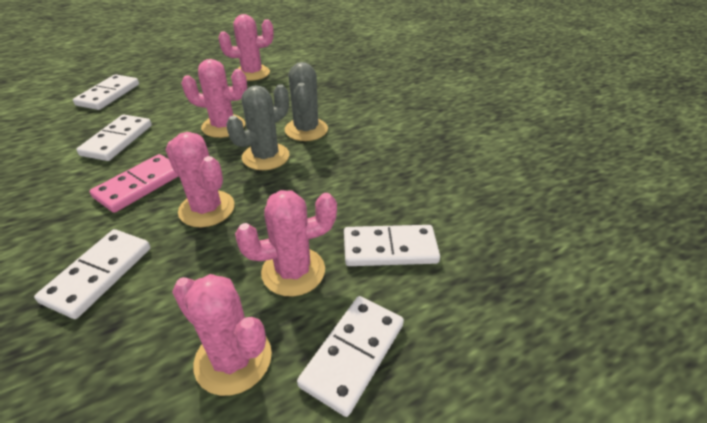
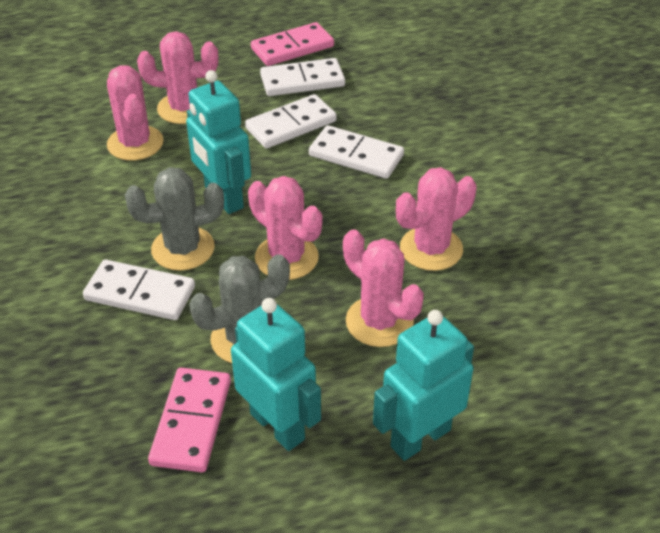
pink domino: [90,154,178,213] = 1 -> [148,368,231,472] [251,22,334,66] = 2
turquoise robot: none = 0 -> [186,70,251,214] [231,298,321,451] [373,310,474,461] = 3
white domino: [34,229,151,319] [73,74,139,110] [76,115,152,161] [297,296,404,417] [344,225,440,266] = 5 -> [83,260,195,320] [245,94,337,148] [260,58,345,96] [309,125,404,179] = 4

